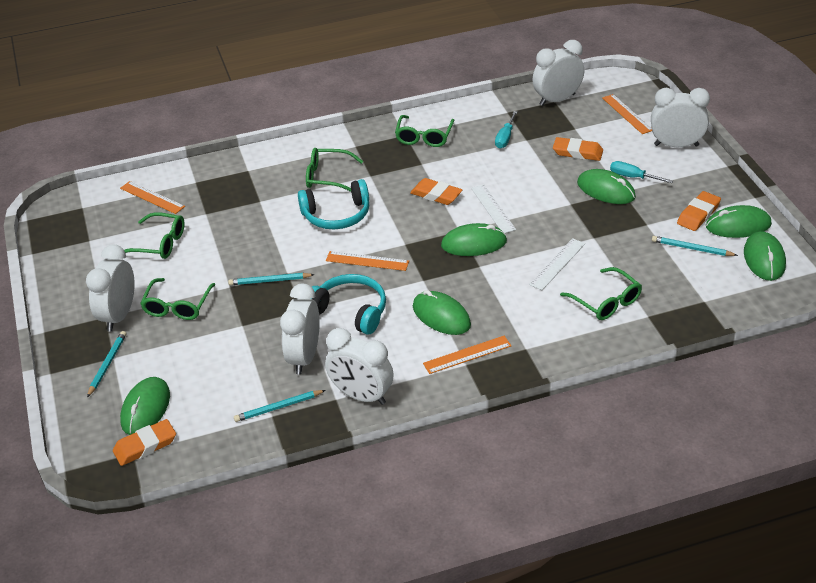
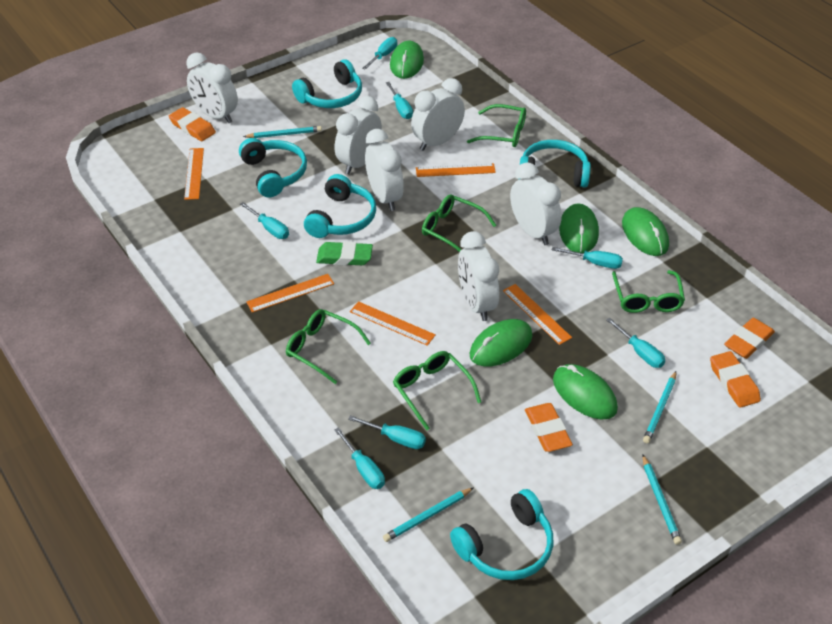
green eraser: none = 0 -> [316,241,373,265] = 1
green mouse: [120,377,170,435] [413,290,471,335] [441,223,507,256] [577,169,636,204] [706,205,772,238] [744,231,786,281] = 6 -> [390,41,424,79] [469,319,533,367] [553,364,618,419] [559,203,599,253] [622,207,669,256] = 5
orange ruler: [120,181,185,214] [326,251,409,271] [423,336,511,374] [602,94,652,134] = 4 -> [184,148,204,200] [246,274,334,313] [350,301,436,346] [416,163,496,177] [503,284,572,345] = 5
turquoise headphones: [298,179,369,229] [311,274,386,335] = 2 -> [239,138,307,198] [292,59,362,108] [304,174,376,238] [450,489,553,580] [520,140,591,187] = 5
turquoise screwdriver: [495,111,518,148] [610,161,673,183] = 2 -> [240,202,289,239] [335,427,385,489] [348,415,426,449] [362,37,397,70] [386,82,413,119] [552,247,623,269] [606,318,665,368] = 7
white clock: [86,244,135,332] [280,284,320,374] [325,328,394,405] [532,40,584,106] [651,88,710,148] = 5 -> [186,53,238,123] [335,96,382,174] [365,129,404,211] [411,78,465,151] [458,231,499,321] [510,162,562,245] = 6
white ruler: [471,184,516,233] [529,238,585,290] = 2 -> none = 0

